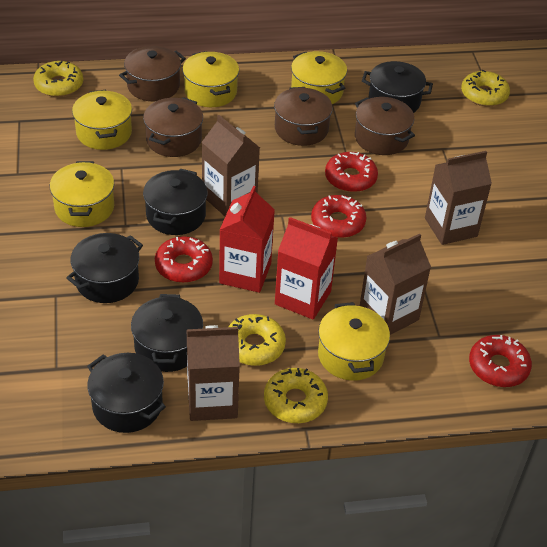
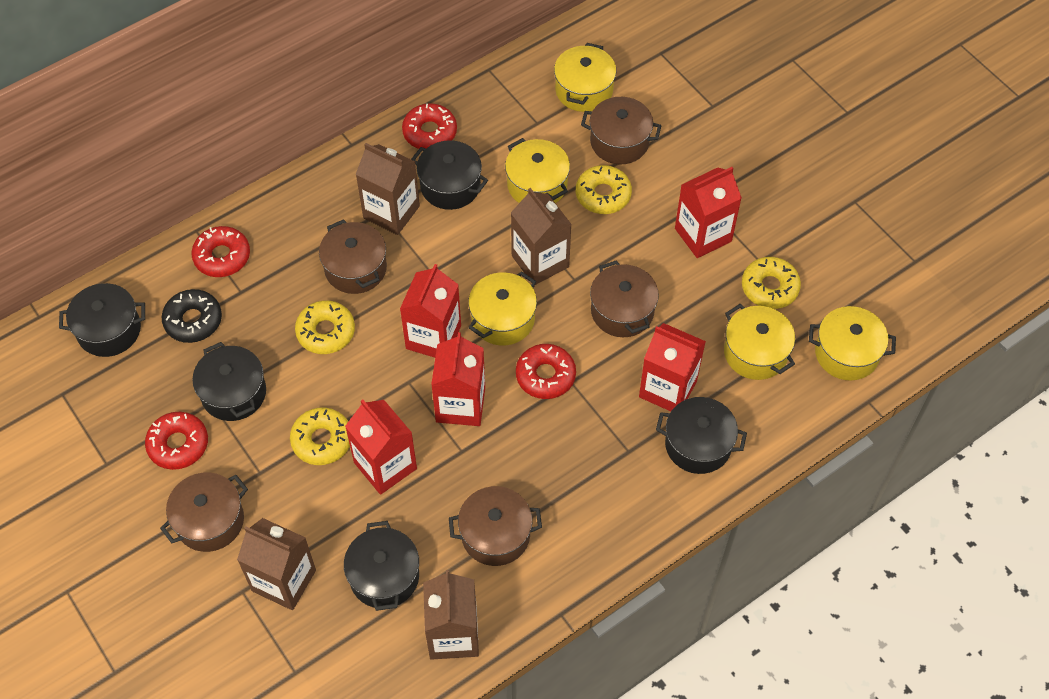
black donut: none = 0 -> [162,289,222,343] = 1
brown pot: [119,46,186,101] [143,97,203,157] [274,87,333,146] [355,97,415,155] = 4 -> [160,473,248,552] [319,219,387,294] [449,486,542,566] [581,97,662,164] [590,260,659,337] = 5
red carton: [219,186,275,293] [275,217,338,320] = 2 -> [345,399,417,495] [400,264,461,358] [431,332,485,426] [639,323,706,411] [675,167,742,258] = 5

